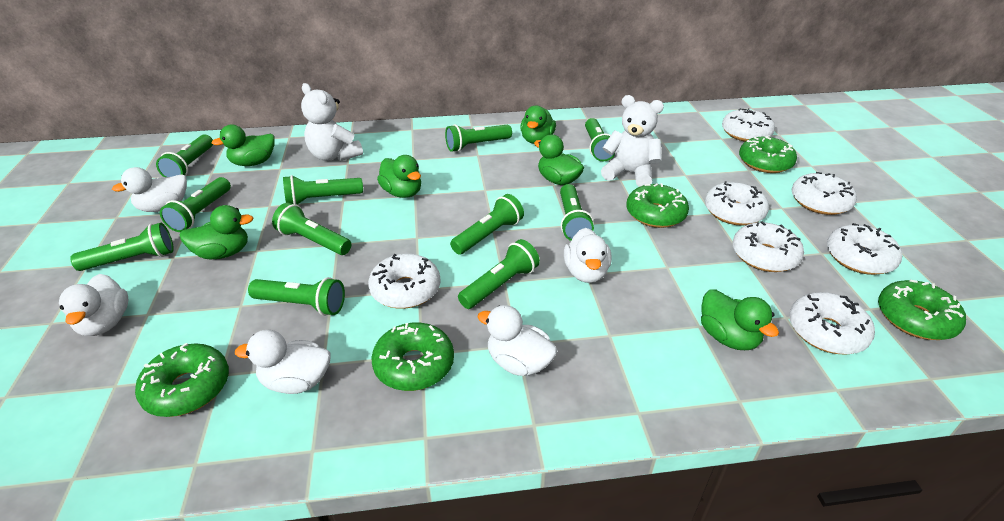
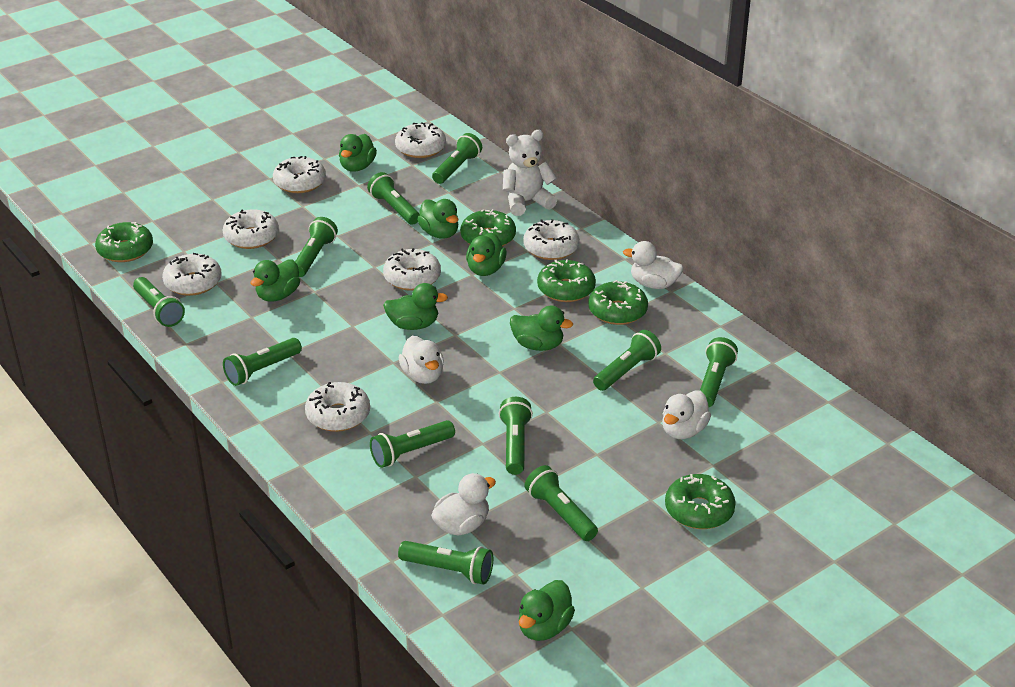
green duck: [180,205,254,259] [212,125,275,166] [377,155,421,198] [520,105,556,144] [534,134,584,185] [701,289,779,350] = 6 -> [251,259,300,302] [339,134,377,172] [383,283,448,330] [417,199,458,239] [466,233,507,276] [510,306,573,351] [519,580,575,641] = 7
white duck: [59,274,128,336] [112,167,187,212] [235,330,331,394] [477,305,557,376] [564,228,612,283] = 5 -> [399,336,444,384] [431,473,496,536] [623,241,683,289] [662,391,711,439] = 4
white teddy bear: [301,83,363,161] [601,95,664,187] = 2 -> [503,130,557,216] = 1

